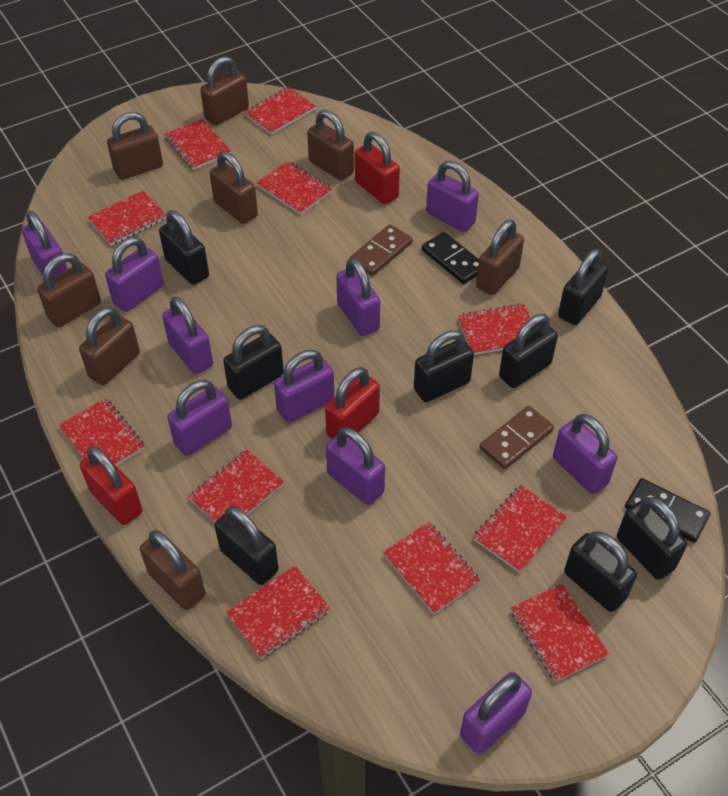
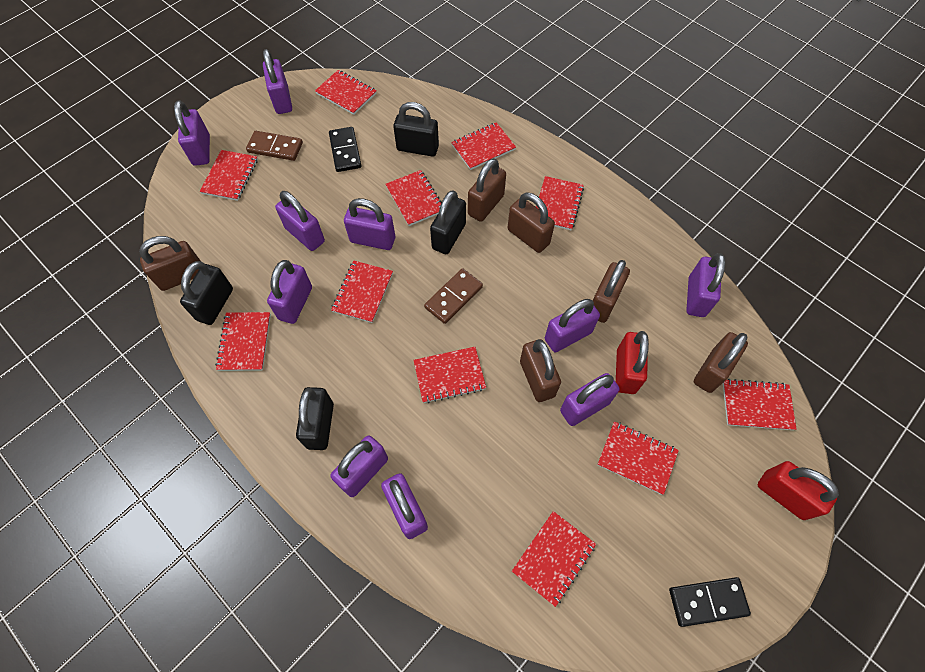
black padlock: [159,210,209,285] [215,506,279,585] [223,325,284,400] [414,330,474,402] [499,314,558,388] [558,249,608,325] [564,531,637,612] [617,497,687,580] = 8 -> [180,261,233,325] [296,387,334,450] [393,102,439,157] [430,190,466,254] = 4
brown padlock: [37,253,101,327] [79,307,140,385] [107,112,163,180] [140,530,205,610] [200,56,249,126] [210,151,258,224] [307,110,354,181] [476,219,524,295] = 8 -> [139,236,201,291] [468,158,506,222] [507,192,555,253] [520,339,561,402] [593,260,630,323] [694,332,748,393] = 6
red padlock: [80,446,142,525] [325,367,380,439] [355,132,400,204] = 3 -> [616,331,649,394] [758,461,839,520] = 2

